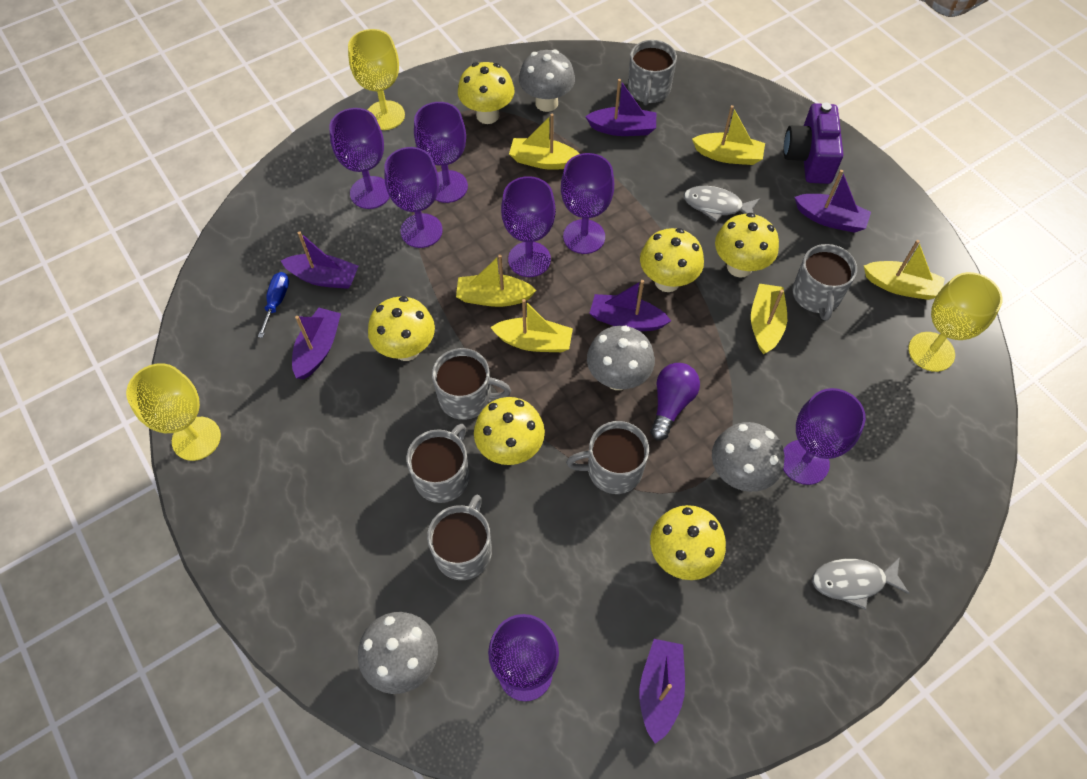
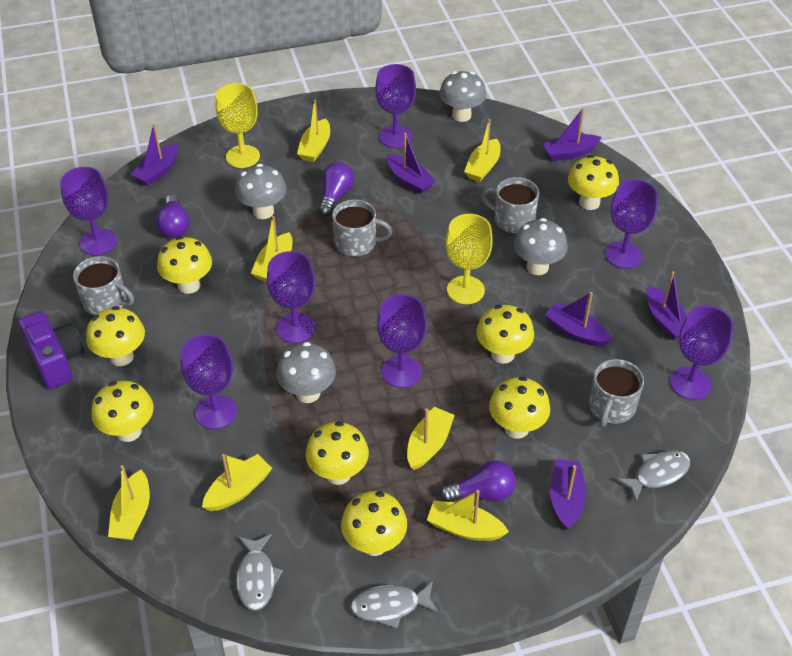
blue screwdriver: [258,272,289,338] = 1 -> none = 0
grey fish: [684,186,760,222] [812,557,910,610] = 2 -> [236,534,283,611] [350,581,439,629] [616,450,690,502] = 3
grey mug: [406,424,470,503] [427,495,492,580] [432,348,511,420] [566,421,649,494] [628,40,677,106] [793,244,857,321] = 6 -> [73,256,134,315] [332,199,392,256] [481,177,539,233] [589,359,644,427] = 4
purple light bulb: [650,363,700,440] = 1 -> [156,195,190,238] [319,162,354,216] [440,461,516,502] = 3
yellow boat: [456,254,537,307] [490,299,573,352] [509,114,579,170] [692,105,765,165] [751,284,787,354] [864,240,945,300] = 6 -> [108,465,150,540] [202,454,272,511] [251,216,293,282] [297,99,330,162] [407,407,455,470] [427,490,509,541] [464,119,500,182] = 7
yellow goblet: [126,363,221,461] [348,29,405,130] [908,272,1003,372] = 3 -> [216,83,260,168] [446,214,493,304] = 2
yellow mushroom: [368,296,435,361] [458,62,514,124] [474,397,545,465] [640,228,704,292] [650,505,726,580] [715,213,779,278] = 6 -> [86,306,145,366] [91,381,154,442] [157,236,212,294] [306,421,369,485] [341,491,407,556] [476,305,534,364] [489,377,550,439] [568,155,619,210] = 8

